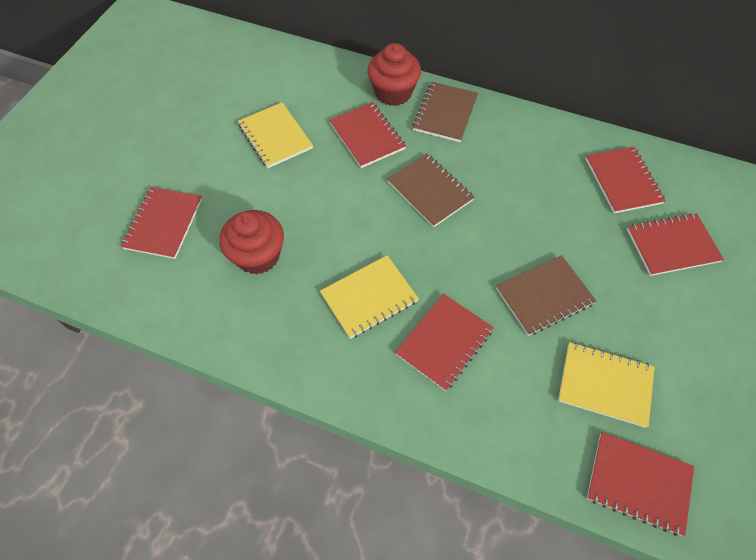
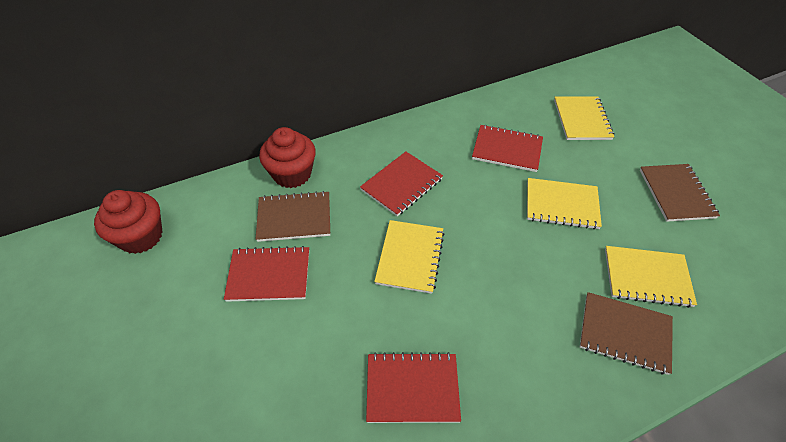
red notebook: [121,187,202,259] [329,102,406,168] [395,294,494,391] [586,147,666,213] [587,432,694,536] [627,213,724,276] = 6 -> [224,246,309,302] [360,152,443,216] [366,352,461,423] [472,125,543,172] = 4
yellow notebook: [238,102,313,168] [320,255,419,339] [558,342,655,428] = 3 -> [374,220,445,294] [527,178,602,230] [554,96,614,140] [605,246,697,308] = 4

